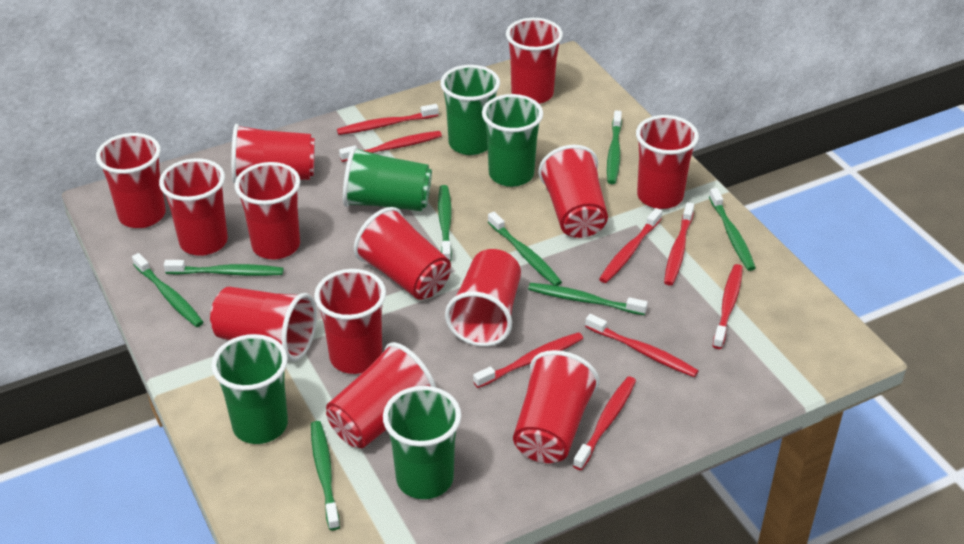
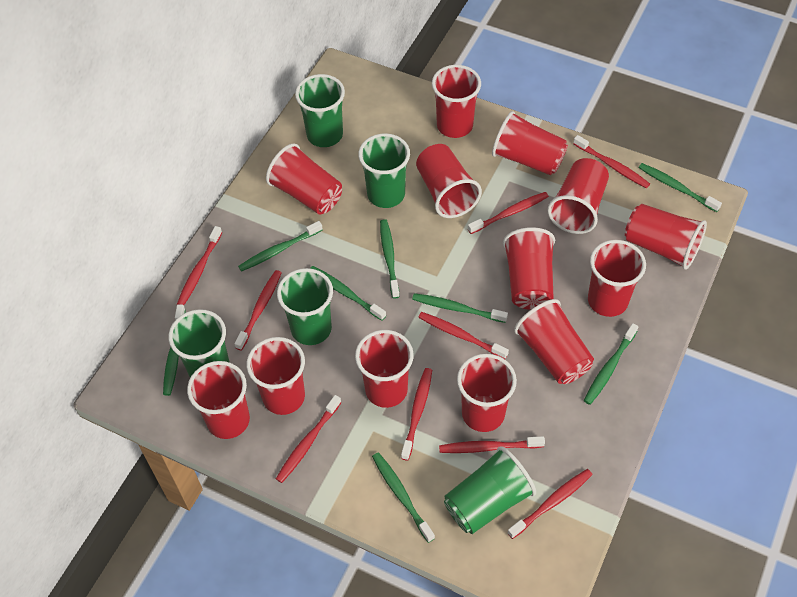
red toothbrush: [337,104,439,135] [339,131,442,162] [473,332,583,388] [573,376,636,470] [585,314,699,377] [599,208,662,283] [664,202,694,286] [713,264,743,349] = 8 -> [177,226,222,305] [234,270,281,351] [276,395,341,483] [401,368,432,461] [418,312,509,359] [439,436,545,453] [468,192,549,234] [507,469,593,539] [573,135,650,188] = 9

